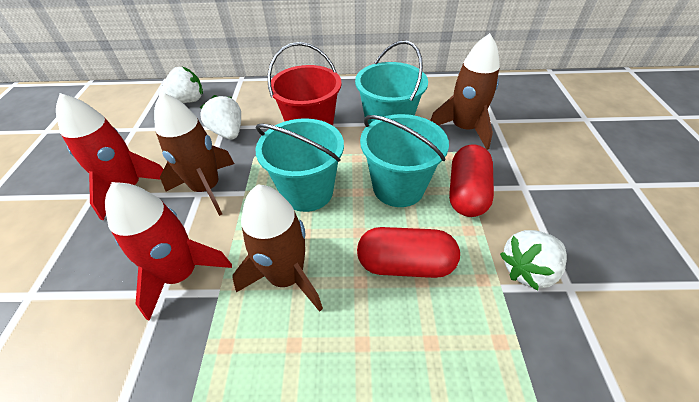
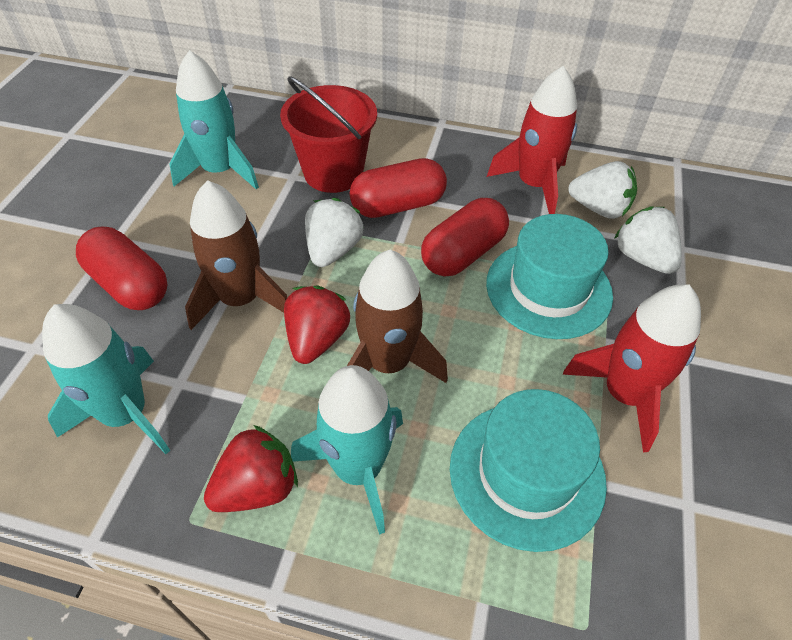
brown rocket: [154,92,234,216] [232,185,323,312] [430,33,500,150] = 3 -> [185,180,288,330] [347,250,448,383] = 2
red capsule: [357,227,460,278] [449,145,494,217] = 2 -> [76,227,168,310] [350,158,447,218] [421,198,509,277] = 3
red strawberry: none = 0 -> [204,425,298,512] [284,285,350,364] = 2
turquoise bucket: [255,118,344,212] [355,40,428,124] [360,114,449,207] = 3 -> none = 0
turquoise hat: none = 0 -> [450,389,607,552] [486,214,613,339] = 2
turquoise rocket: none = 0 -> [42,304,170,454] [170,50,259,190] [291,365,403,535] = 3

